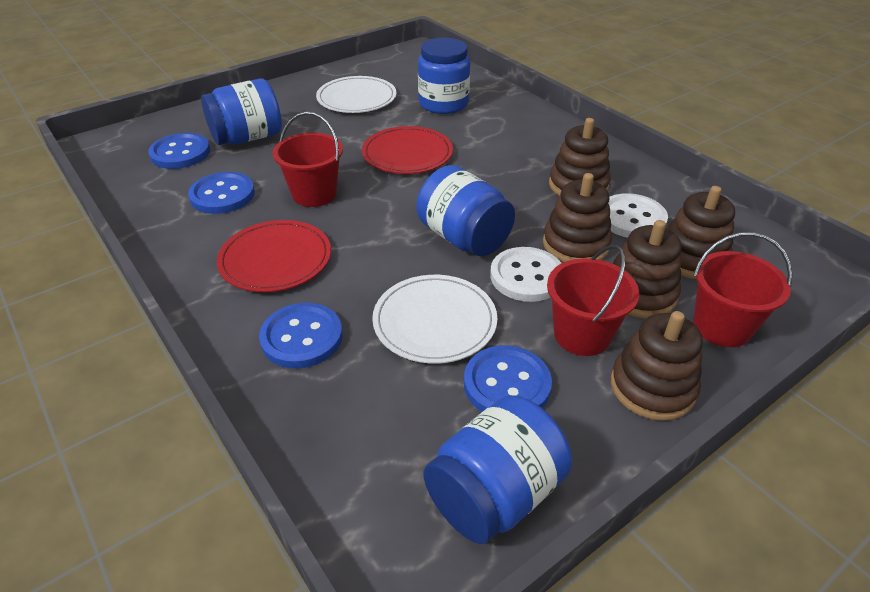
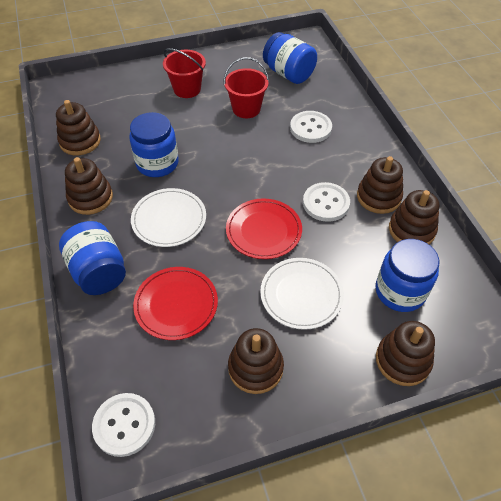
blue button: [148,133,210,169] [188,172,255,214] [259,303,343,368] [464,345,552,412] = 4 -> none = 0
brown stacking toy: [543,173,612,262] [549,118,611,196] [611,311,703,421] [613,220,682,318] [668,186,735,279] = 5 -> [56,100,101,155] [65,157,113,215] [228,328,284,394] [357,156,403,214] [376,321,435,386] [389,190,439,244] = 6
red bucket: [273,112,343,207] [547,245,639,356] [693,232,792,347] = 3 -> [163,48,206,98] [223,57,269,118] = 2
white button: [490,247,561,302] [608,193,668,238] = 2 -> [92,393,155,457] [290,111,332,143] [303,182,350,222] = 3

